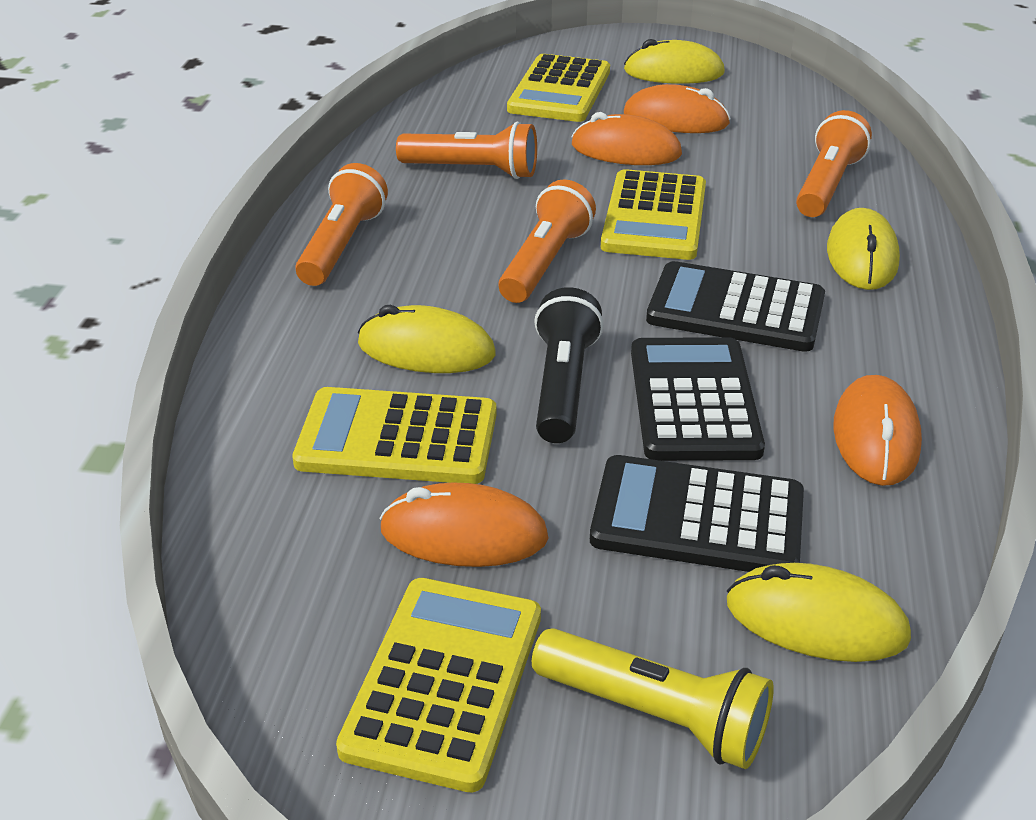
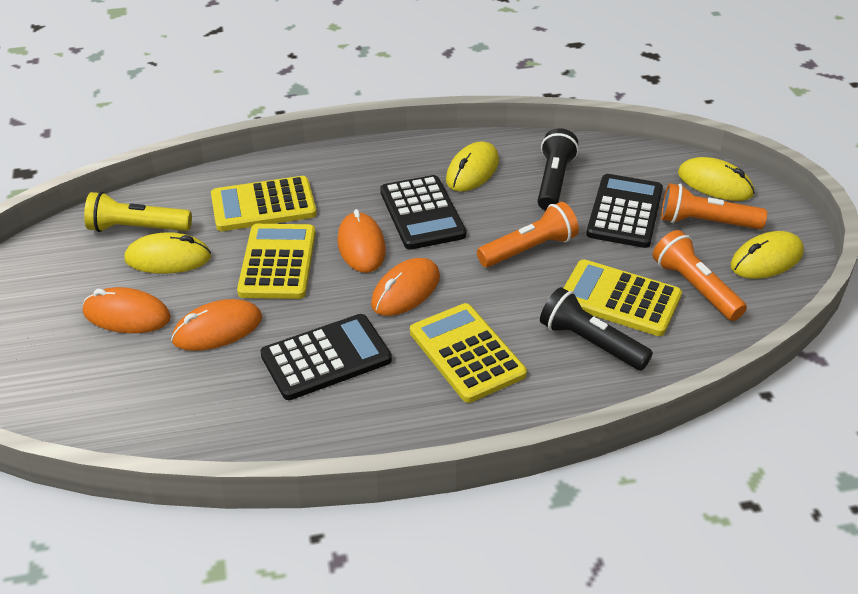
black flashlight: [534,287,604,443] = 1 -> [538,128,579,210] [540,287,653,370] = 2
orange flashlight: [295,163,388,286] [396,121,537,179] [498,180,596,303] [796,110,872,217] = 4 -> [477,202,579,267] [653,230,747,321] [661,183,767,229] = 3

